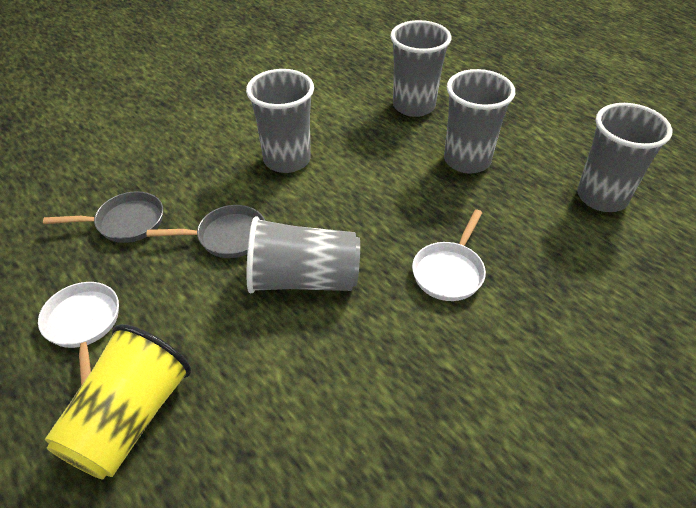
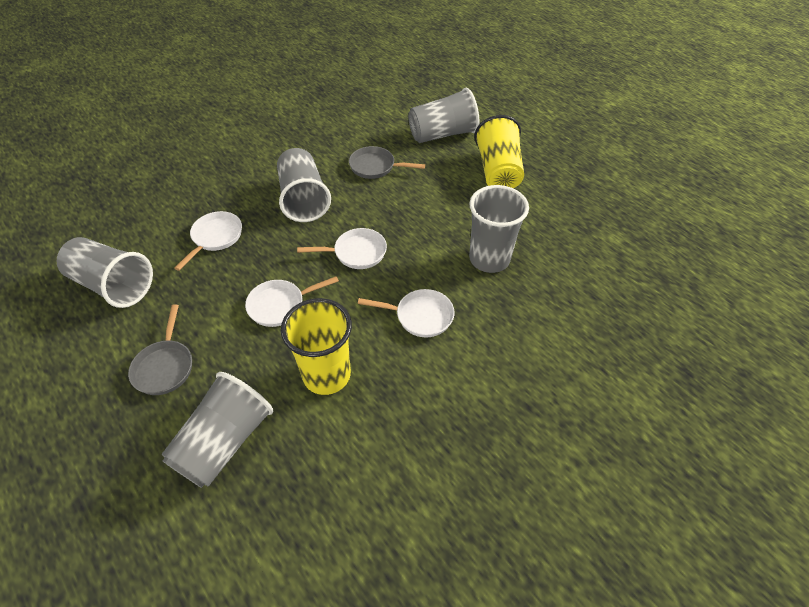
white pan: [38,282,119,386] [412,209,486,301] = 2 -> [174,211,242,271] [245,276,339,327] [297,228,387,269] [358,289,454,337] = 4
yellow cup: [45,324,191,479] = 1 -> [281,298,352,395] [474,115,524,188] = 2

